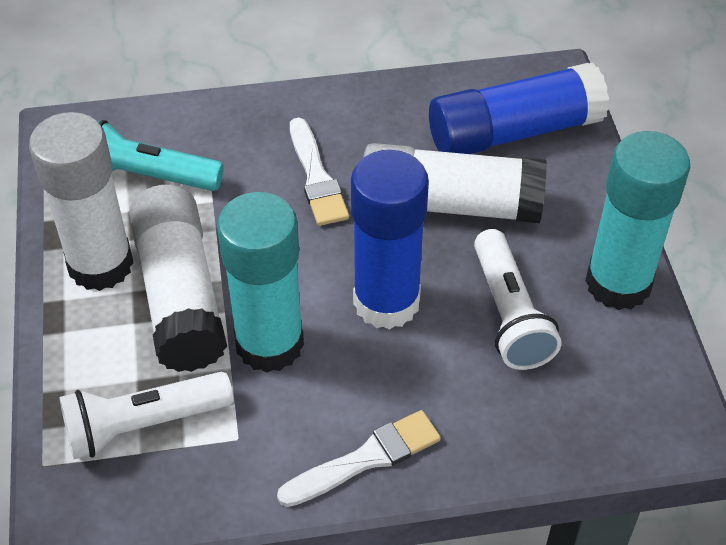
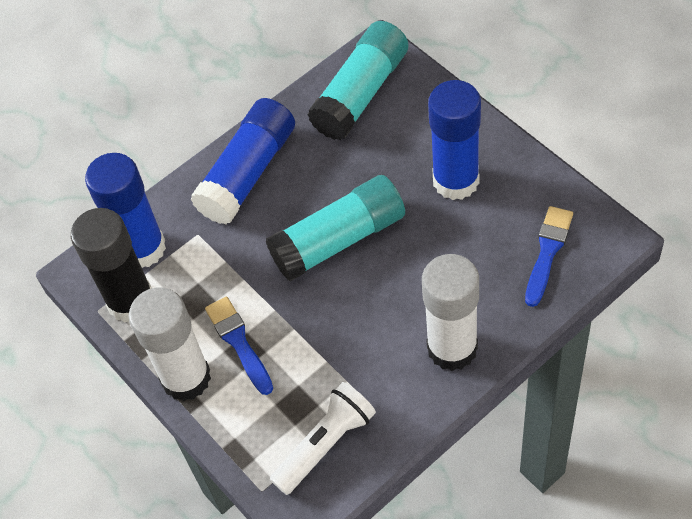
black glue stick: none = 0 -> [71,208,152,323] = 1
blue brush: none = 0 -> [205,296,273,395] [525,206,573,307] = 2
blue glue stick: [351,150,429,330] [429,63,609,154] = 2 -> [85,153,166,268] [190,98,295,224] [428,80,481,200] = 3
turquoise flashlight: [97,120,224,191] = 1 -> none = 0
white brush: [277,410,441,507] [290,118,349,226] = 2 -> none = 0
white flashlight: [59,372,233,459] [474,229,562,370] = 2 -> [270,382,376,495] = 1
white glue stick: [29,112,134,291] [129,185,227,372] [363,143,547,223] = 3 -> [128,288,211,401] [422,254,479,371] = 2

